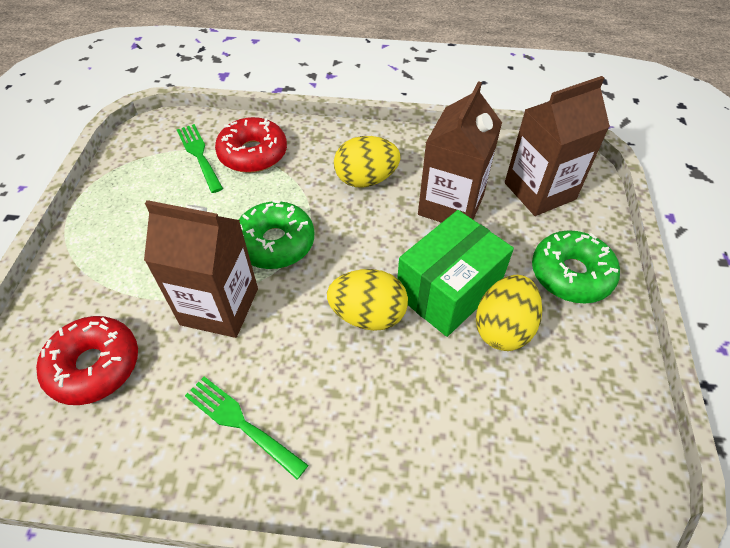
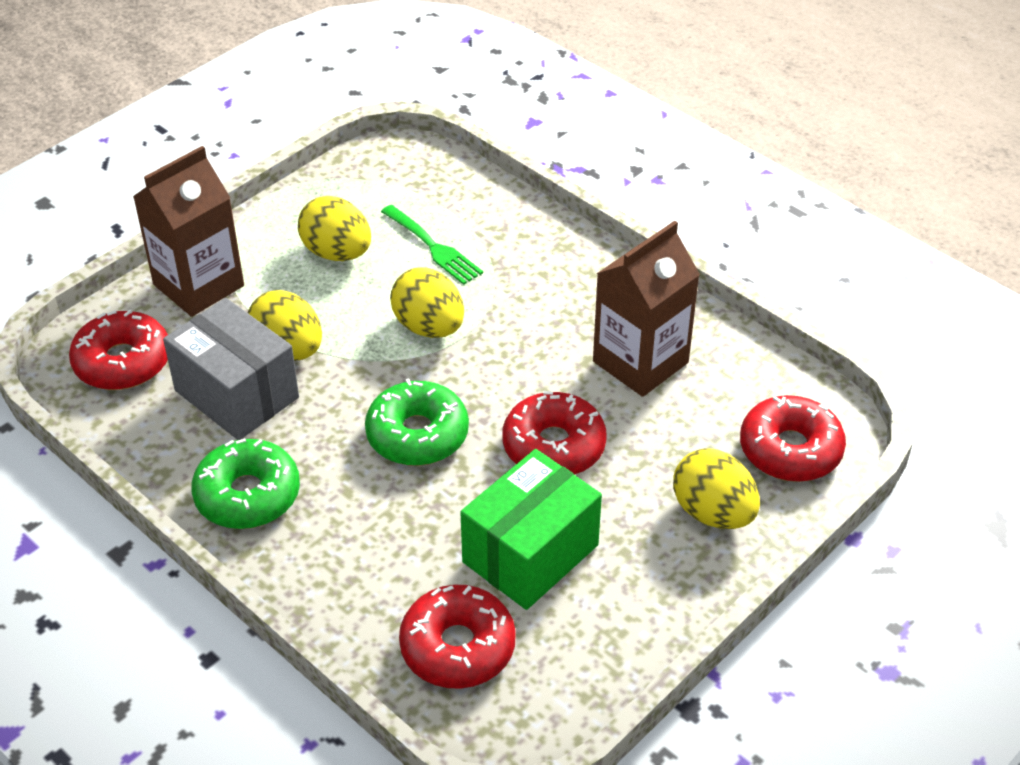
brown carton: [144,200,258,338] [418,81,502,223] [505,76,610,216] = 3 -> [133,146,244,317] [593,221,700,397] = 2
green fork: [177,124,223,193] [185,376,308,479] = 2 -> [381,205,483,285] = 1
grey box: none = 0 -> [163,298,299,440] = 1
red donut: [36,316,138,405] [215,117,287,173] = 2 -> [69,309,168,390] [399,585,516,689] [503,391,607,475] [740,395,846,482] = 4
yellow egg: [327,269,408,331] [334,136,400,188] [476,275,542,351] = 3 -> [248,290,322,361] [298,196,371,261] [390,267,464,338] [673,448,760,529] = 4

